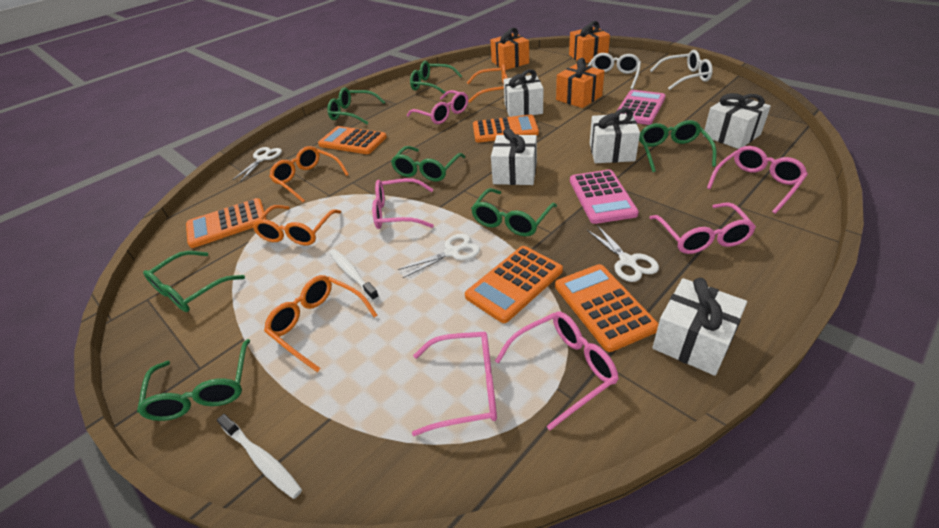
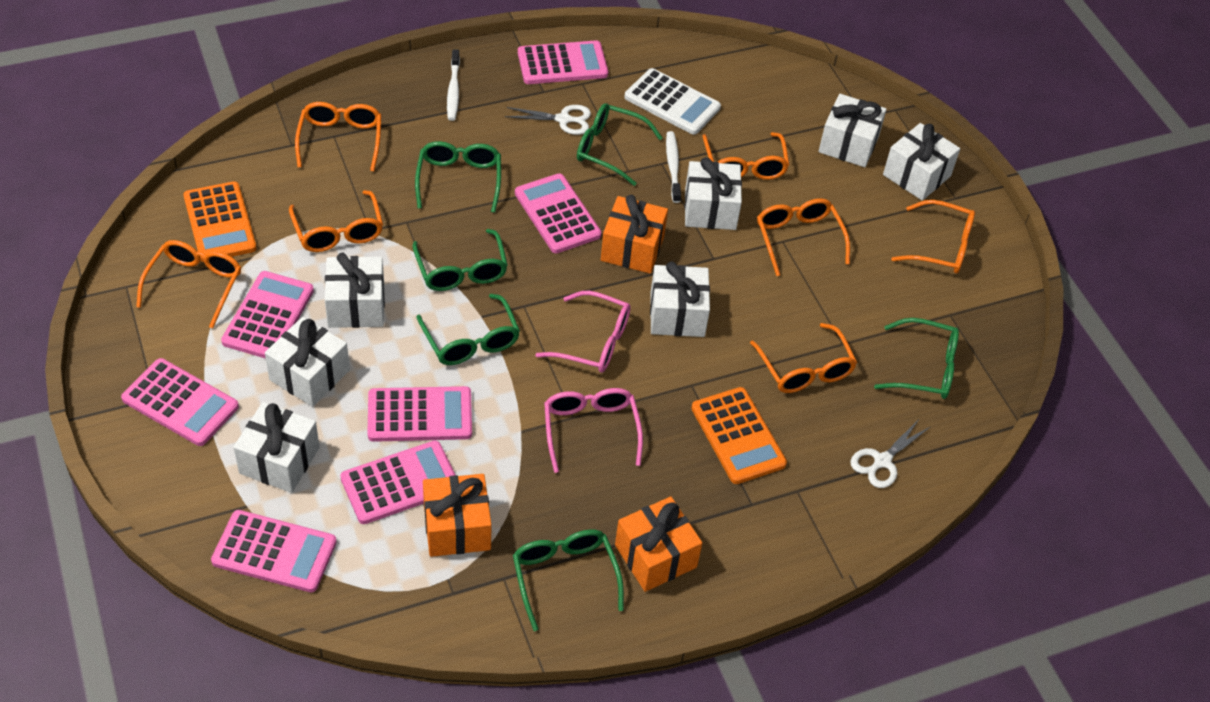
green glasses: [137,339,250,421] [143,251,245,312] [327,88,385,125] [391,146,465,182] [410,61,462,94] [471,188,557,237] [639,120,716,172] = 7 -> [412,229,508,291] [415,141,501,213] [416,294,520,365] [513,529,624,631] [577,103,662,186] [874,318,959,399] = 6
orange calculator: [186,198,267,248] [318,126,387,154] [465,246,563,323] [473,114,539,142] [555,264,659,352] = 5 -> [183,181,257,262] [691,387,787,484] = 2
orange glasses: [253,205,341,245] [264,275,377,372] [269,146,349,202] [467,64,508,103] = 4 -> [136,240,241,328] [289,190,383,252] [295,102,382,171] [702,132,789,180] [750,323,857,393] [757,198,850,276] [891,200,975,274] = 7
pink calculator: [570,170,639,224] [618,90,666,125] = 2 -> [121,358,239,446] [211,510,337,592] [221,271,314,359] [340,440,455,524] [367,386,472,442] [515,173,601,253] [518,40,608,84] = 7
pink glasses: [372,178,434,229] [407,90,468,124] [412,332,497,436] [495,312,619,430] [649,202,756,254] [707,146,808,214] = 6 -> [535,291,631,373] [544,388,643,473] = 2
white calculator: none = 0 -> [624,68,721,135] = 1
white gift: [491,128,537,185] [503,69,543,117] [590,108,640,163] [652,278,747,376] [703,93,771,149] = 5 -> [233,402,319,493] [265,317,350,407] [325,253,385,328] [650,261,710,337] [684,157,742,230] [819,94,887,167] [883,123,960,201] = 7
white glasses: [588,53,641,89] [650,50,713,90] = 2 -> none = 0
white scissors: [232,147,282,182] [398,233,480,278] [587,225,659,282] = 3 -> [505,105,591,135] [851,419,931,488] = 2

